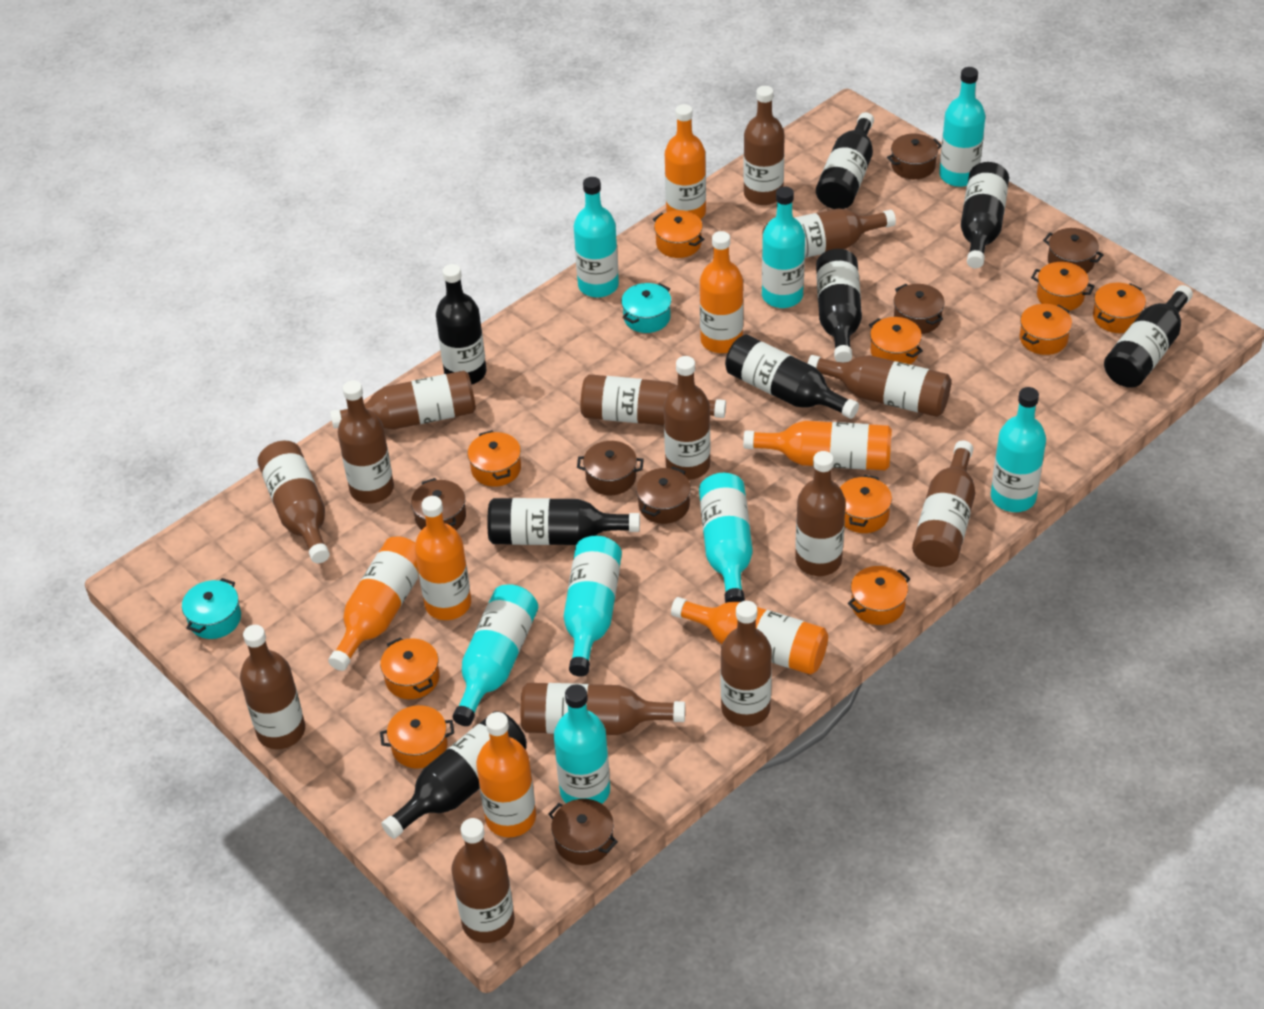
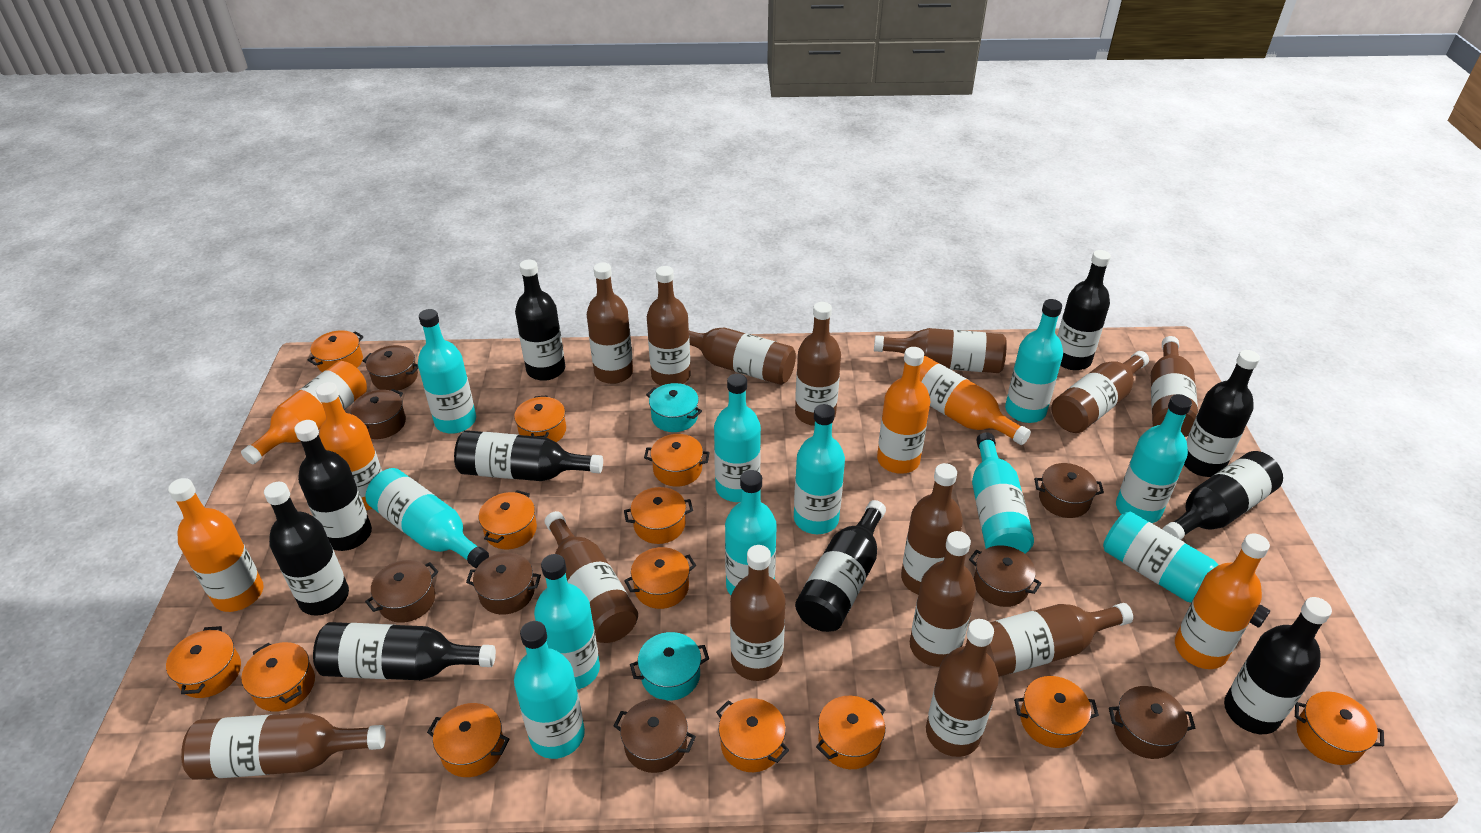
black bottle: [381,711,527,839] [436,264,487,385] [487,498,640,545] [725,335,859,419] [816,112,874,209] [816,249,862,363] [961,162,1009,268] [1104,285,1193,388] = 8 -> [264,482,349,616] [294,420,372,551] [313,622,496,680] [454,430,603,481] [515,260,565,381] [795,500,886,632] [1057,250,1111,370] [1163,451,1283,540] [1184,350,1260,477] [1224,597,1332,734] = 10
brown pot: [411,478,466,530] [548,799,618,865] [577,441,644,496] [636,467,691,524] [887,134,942,179] [894,284,945,334] [1043,228,1104,274] = 7 -> [351,389,406,439] [363,345,418,391] [365,560,438,623] [466,553,541,615] [613,699,696,773] [969,545,1042,607] [1034,463,1104,518] [1109,686,1195,759] = 8
orange bottle: [328,537,419,671] [415,496,471,620] [476,712,536,837] [665,104,706,219] [671,597,828,675] [700,231,743,353] [743,421,892,471] = 7 -> [168,478,264,612] [241,361,367,464] [316,382,382,510] [877,347,930,474] [920,356,1031,445] [1175,533,1270,669] = 6
orange pot: [380,637,439,699] [380,705,454,769] [468,430,521,487] [653,210,704,258] [840,475,892,533] [848,566,911,625] [869,317,923,364] [1020,304,1072,355] [1031,262,1094,311] [1093,283,1146,333] = 10 -> [166,626,241,698] [241,642,315,712] [308,330,363,372] [427,703,510,777] [479,490,537,549] [514,395,566,442] [624,487,693,544] [624,547,696,609] [644,434,710,487] [716,698,789,772] [816,696,886,769] [1014,676,1099,748] [1295,691,1384,765] = 13
turquoise bottle: [452,584,538,726] [554,684,610,804] [564,536,622,677] [574,177,619,298] [699,473,753,603] [762,187,805,308] [939,67,986,187] [991,387,1046,512] = 8 -> [365,468,489,568] [418,309,476,433] [514,621,585,759] [534,554,600,690] [714,374,761,502] [725,470,777,595] [794,404,845,534] [972,432,1034,554] [1005,299,1063,423] [1103,511,1270,628] [1116,394,1192,523] = 11

